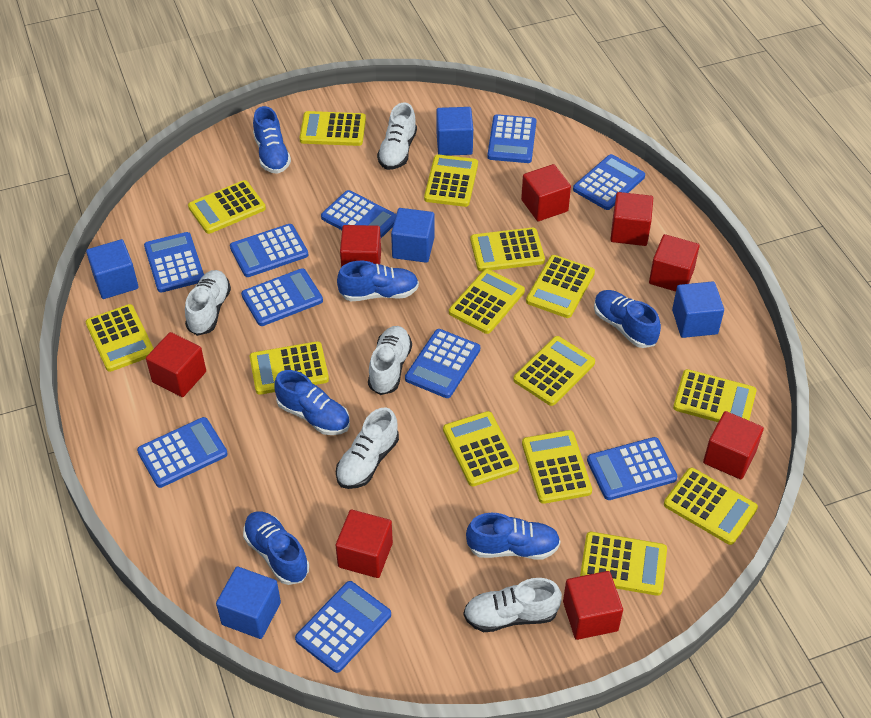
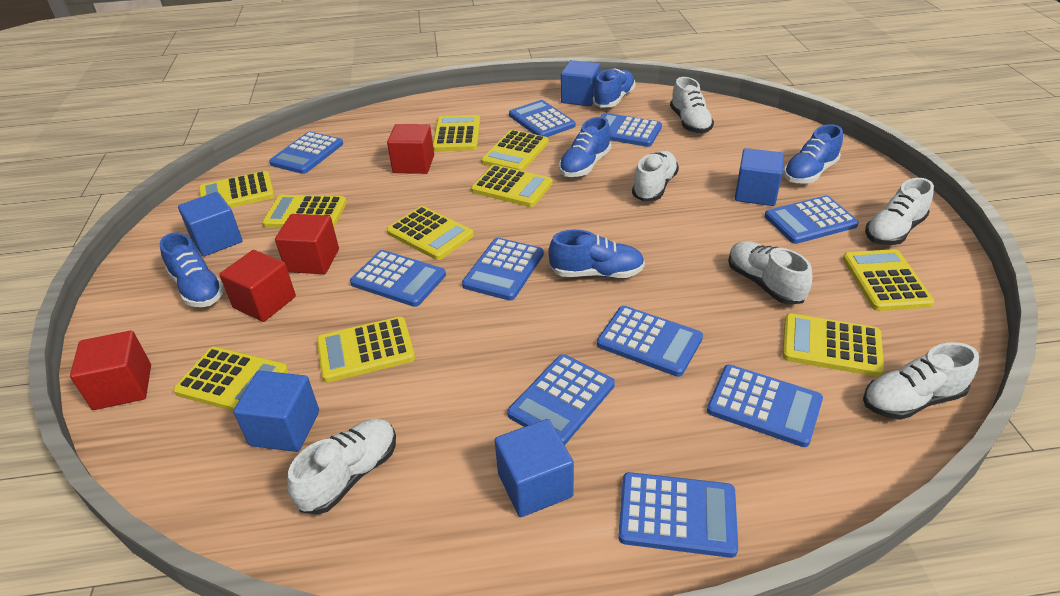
blue shoe: [243,511,309,585] [253,106,291,174] [274,370,350,435] [337,261,419,301] [466,513,561,559] [594,290,661,348] = 6 -> [160,232,224,307] [548,230,645,278] [559,117,611,177] [593,69,636,108] [783,124,843,184] = 5
red cube: [146,332,206,397] [335,510,393,578] [340,225,381,267] [521,164,571,221] [563,571,623,640] [610,192,653,246] [649,234,700,291] [703,411,764,479] = 8 -> [70,331,151,410] [219,250,296,322] [275,214,339,274] [387,124,434,174] = 4
white shoe: [185,270,231,336] [336,407,399,489] [368,326,412,395] [377,103,417,170] [463,578,562,632] = 5 -> [287,419,396,515] [632,151,679,201] [670,77,714,133] [728,241,813,305] [863,342,979,420] [865,178,934,245] = 6
yellow calculator: [86,304,154,372] [188,180,266,234] [250,341,329,395] [299,111,366,146] [424,154,478,207] [443,411,519,486] [449,269,525,334] [470,227,545,272] [513,336,595,406] [522,430,592,504] [526,255,595,318] [580,532,667,596] [664,468,758,545] [673,369,757,422] = 14 -> [173,347,288,411] [199,171,275,208] [262,195,347,228] [317,317,415,383] [387,206,474,260] [433,115,480,151] [471,165,553,207] [481,130,549,171] [782,313,884,377] [843,249,934,311] = 10

